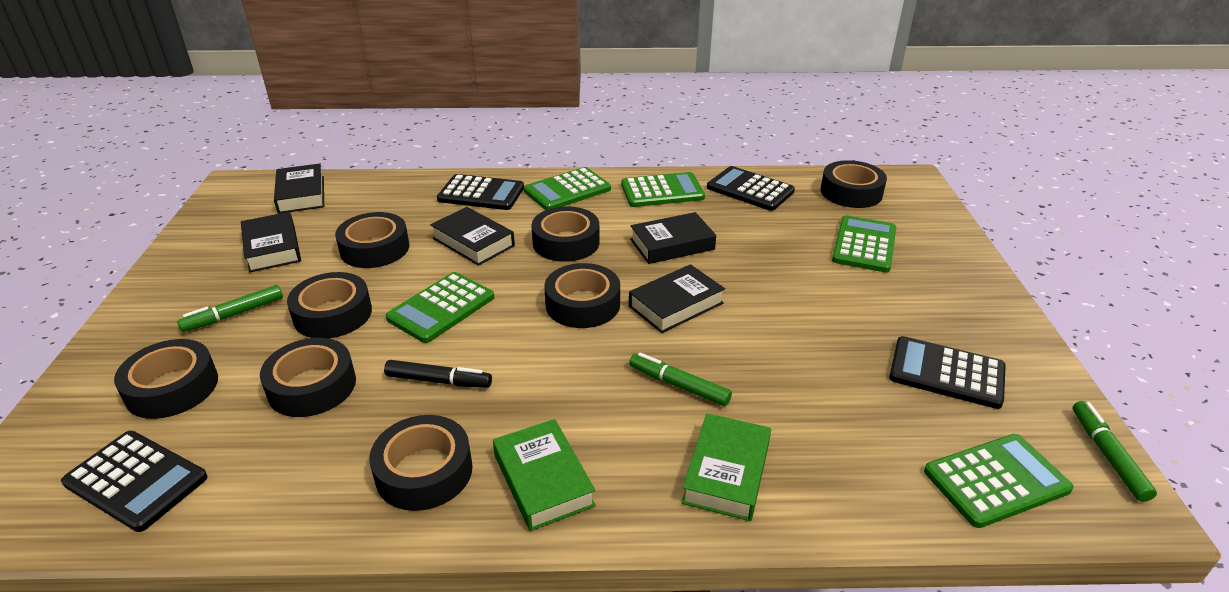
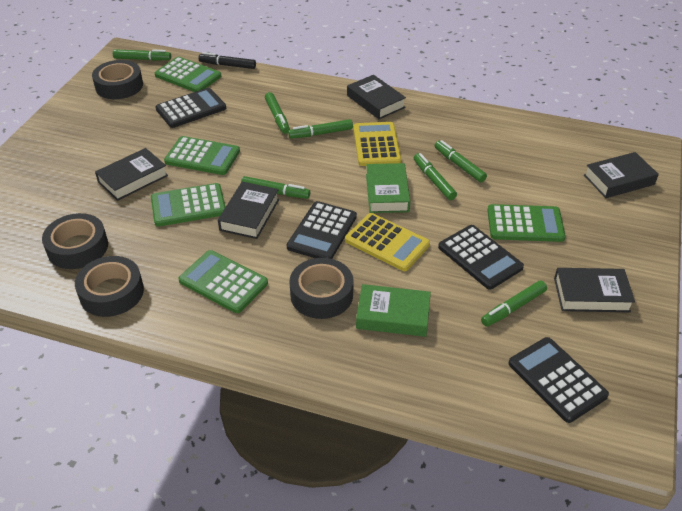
black tape: [114,339,218,419] [260,338,356,417] [287,272,372,338] [335,212,409,268] [369,415,473,511] [531,207,600,262] [544,263,620,328] [821,160,887,208] = 8 -> [42,213,108,269] [75,256,144,317] [92,60,143,99] [289,258,354,319] = 4
green marker: [177,285,283,332] [629,353,732,406] [1073,401,1157,502] = 3 -> [113,49,171,61] [241,176,310,199] [265,92,290,134] [288,119,353,139] [414,153,457,200] [435,140,487,182] [481,280,547,327] = 7
yellow calculator: none = 0 -> [345,213,430,271] [353,122,401,166] = 2

